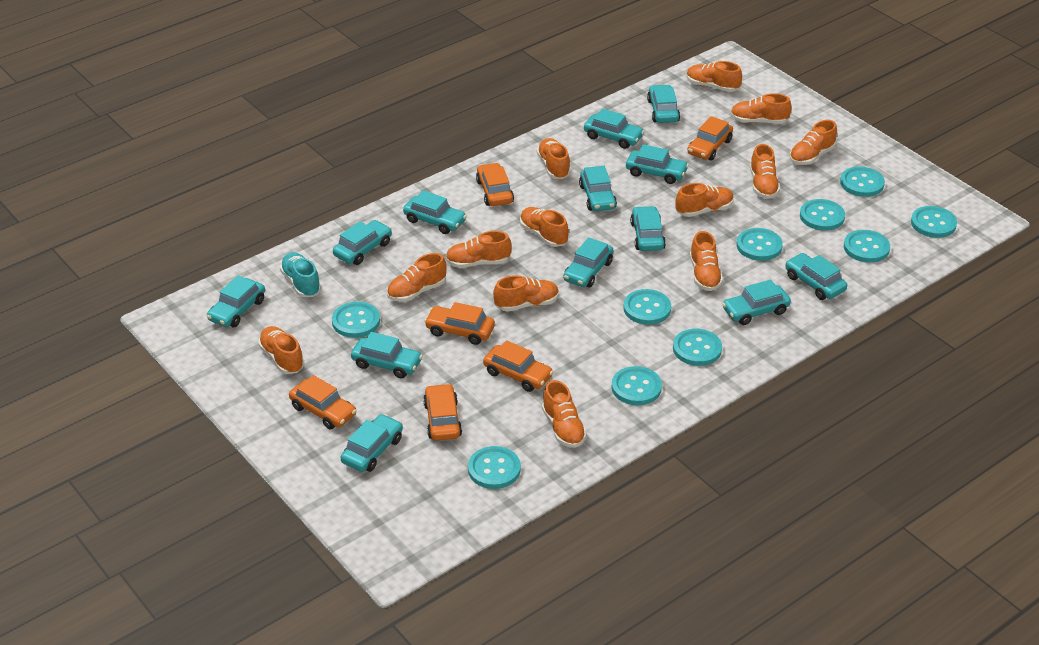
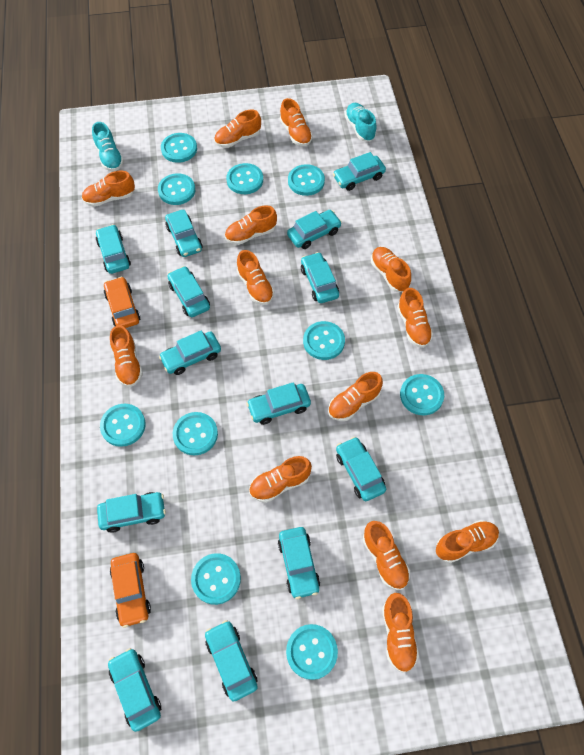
orange car: [289,375,357,429] [423,384,462,441] [424,302,495,345] [476,163,514,206] [483,340,553,392] [687,116,733,161] = 6 -> [104,276,140,328] [110,553,151,628] = 2
turquoise shoe: [280,252,321,297] = 1 -> [92,122,124,171] [345,103,377,141] = 2

